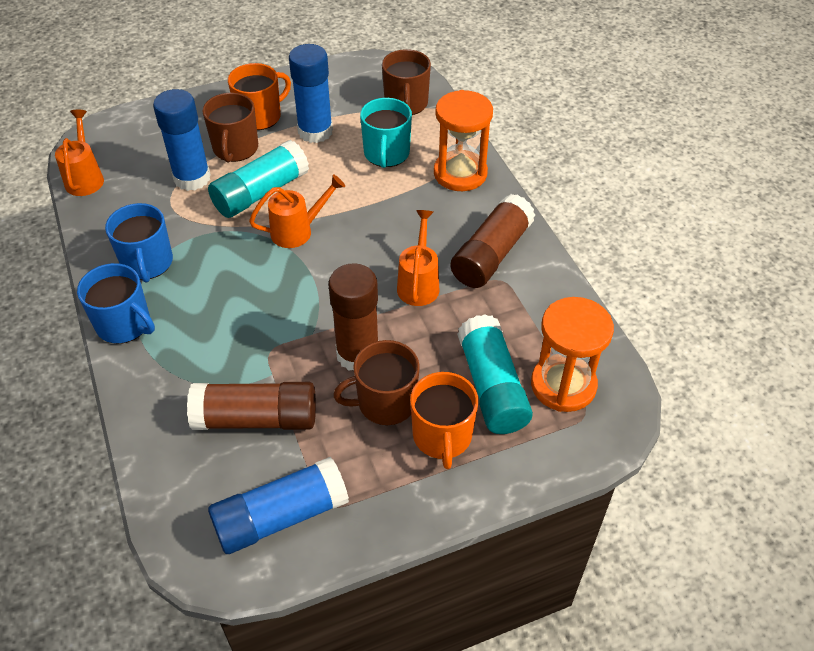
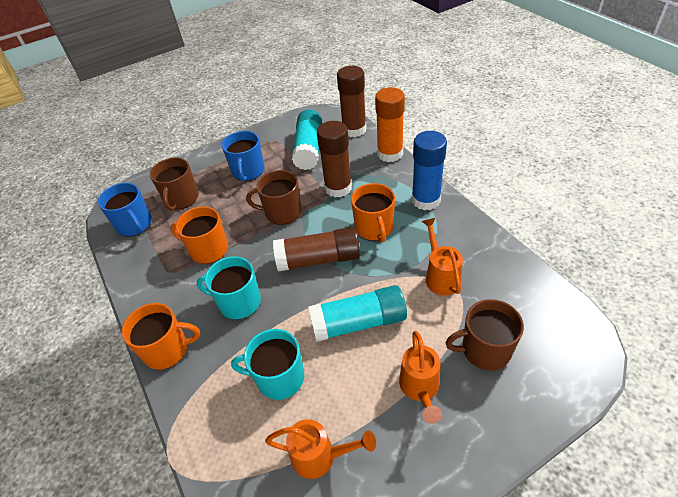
blue glue stick: [153,89,211,191] [208,457,349,554] [289,44,333,143] = 3 -> [412,131,447,210] = 1
orange glue stick: none = 0 -> [375,87,405,162] = 1
orange hourglass: [434,90,493,191] [531,297,614,412] = 2 -> none = 0
orange mug: [228,63,291,130] [410,372,478,469] = 2 -> [122,303,200,370] [170,206,228,264] [351,183,395,242] = 3
turquoise mug: [360,98,412,168] = 1 -> [196,256,261,319] [231,329,304,400] = 2

